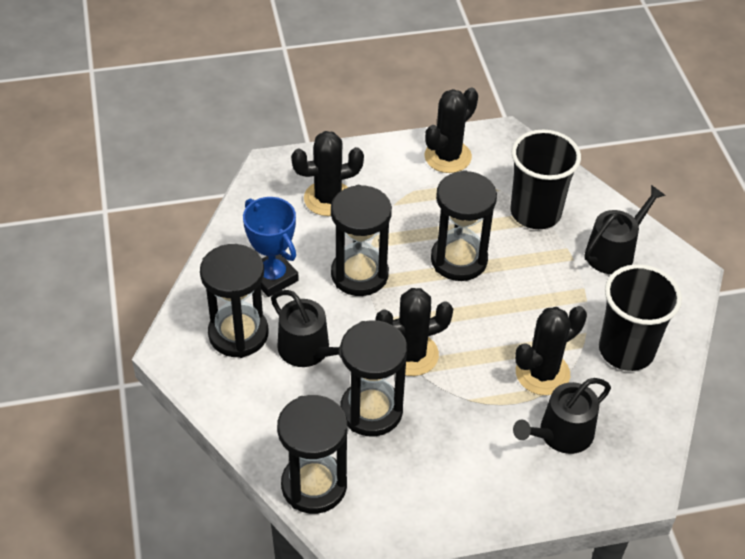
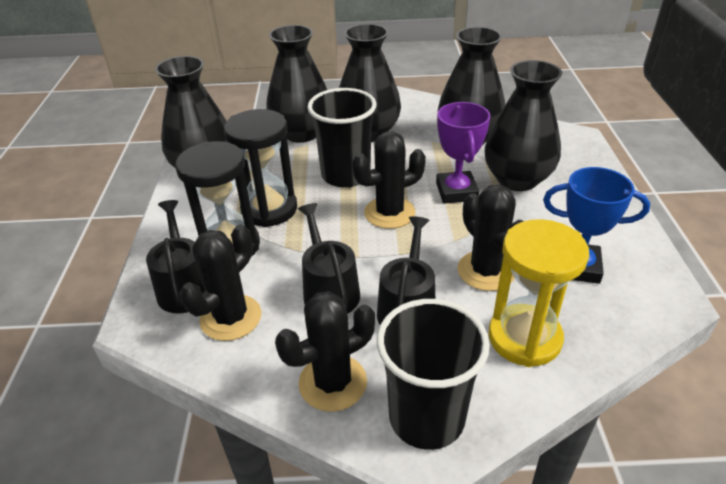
black hourglass: [200,244,268,358] [277,395,348,514] [331,185,392,296] [340,320,407,437] [431,170,497,281] = 5 -> [175,141,260,257] [224,109,297,227] = 2
black vase: none = 0 -> [155,56,228,169] [266,25,327,143] [339,24,401,142] [438,27,505,145] [485,60,562,191] = 5
purple trophy: none = 0 -> [436,102,491,204] = 1
yellow hourglass: none = 0 -> [488,219,589,367] = 1

